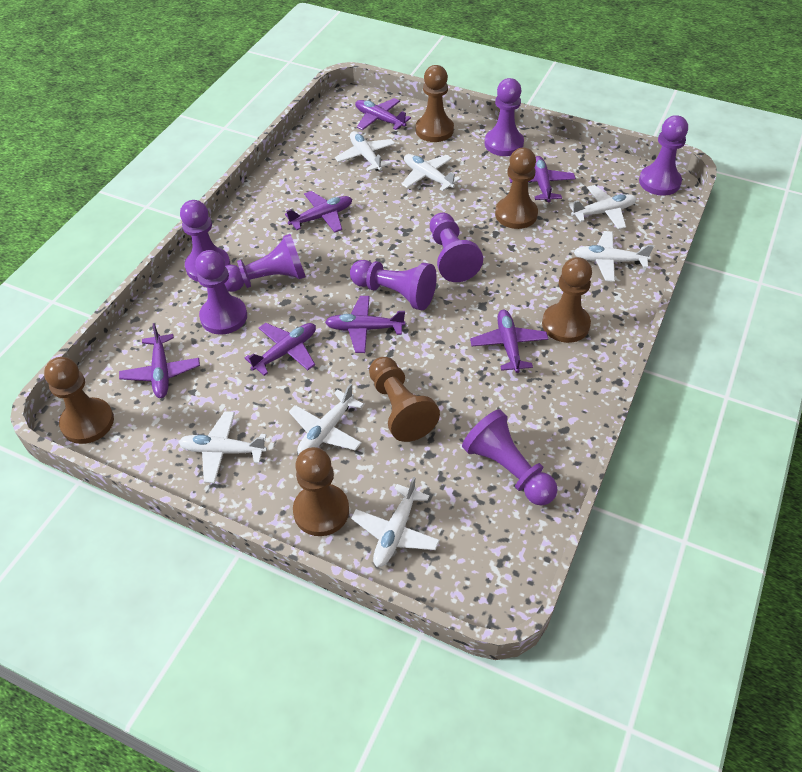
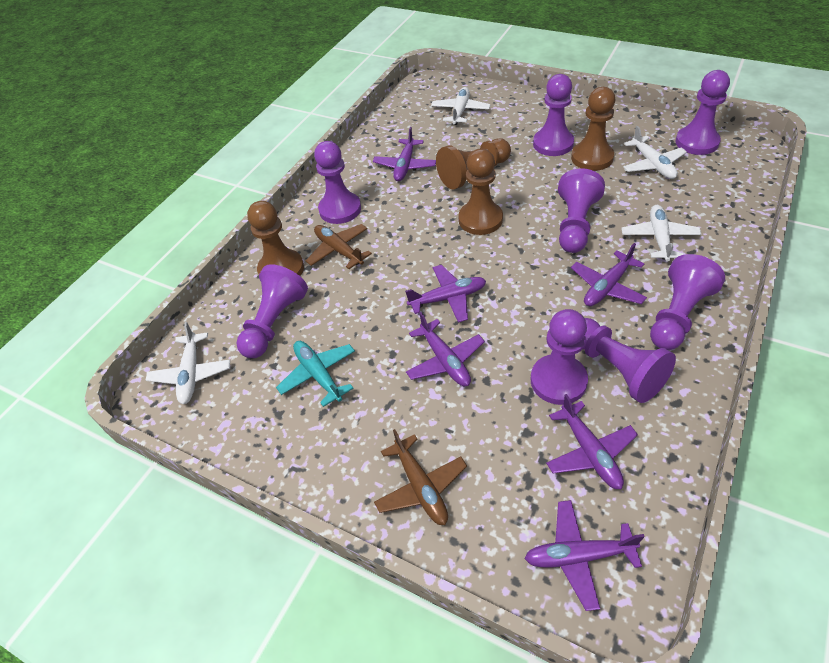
brown pawn: [44,357,114,444] [293,447,349,536] [369,357,440,442] [416,65,454,142] [495,148,538,229] [542,257,592,343] = 6 -> [247,201,304,276] [436,138,511,190] [458,149,503,235] [571,87,615,171] = 4
brown plane: none = 0 -> [306,224,372,269] [374,429,467,525] = 2
purple plane: [119,323,200,398] [244,323,316,376] [285,191,352,233] [325,296,405,353] [355,98,411,130] [470,310,548,373] [509,156,576,202] = 7 -> [373,127,436,181] [405,265,486,323] [406,312,485,386] [524,500,645,611] [546,394,638,490] [571,243,647,306] = 6
turquoise plane: none = 0 -> [276,341,355,407] = 1
white plane: [179,411,267,483] [289,383,364,455] [335,131,395,172] [351,477,440,567] [401,154,461,191] [568,185,637,229] [574,231,654,282] = 7 -> [146,322,230,404] [431,87,491,125] [621,205,701,262] [623,126,687,179] = 4

